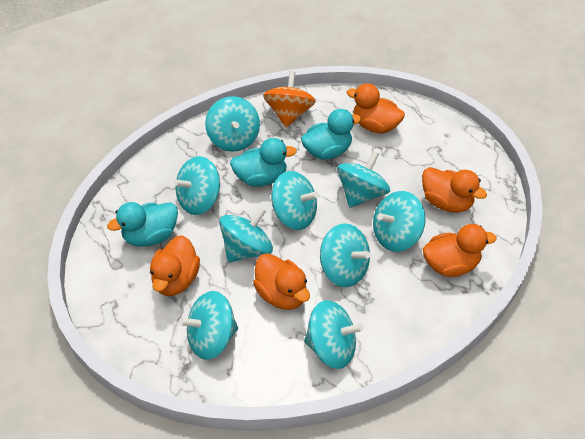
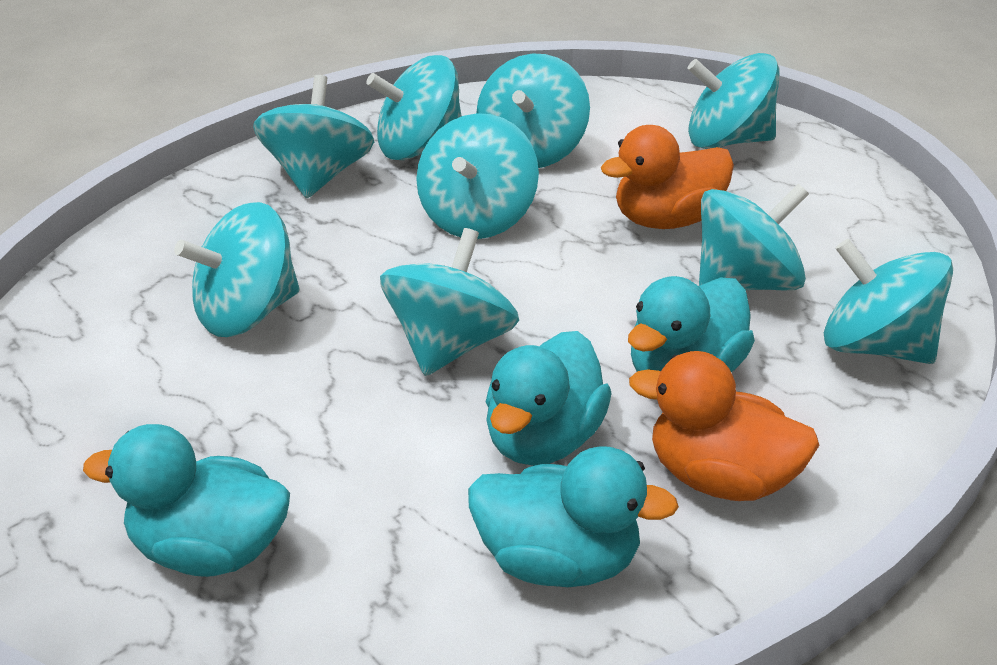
orange duck: [150,235,200,296] [253,253,310,310] [346,83,405,134] [422,167,487,213] [423,224,497,277] = 5 -> [601,125,734,229] [629,351,819,501] = 2
orange spinning top: [263,71,316,128] = 1 -> none = 0
turquoise duck: [107,202,178,247] [230,138,297,187] [301,109,361,160] = 3 -> [83,424,290,577] [468,446,679,587] [486,331,612,466] [628,276,755,372] = 4

